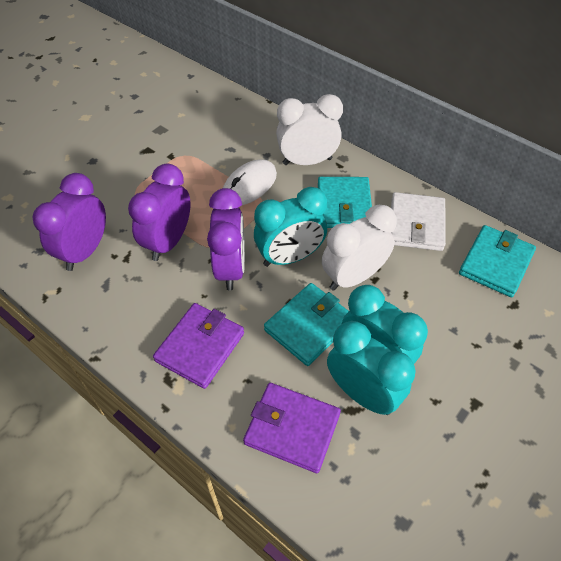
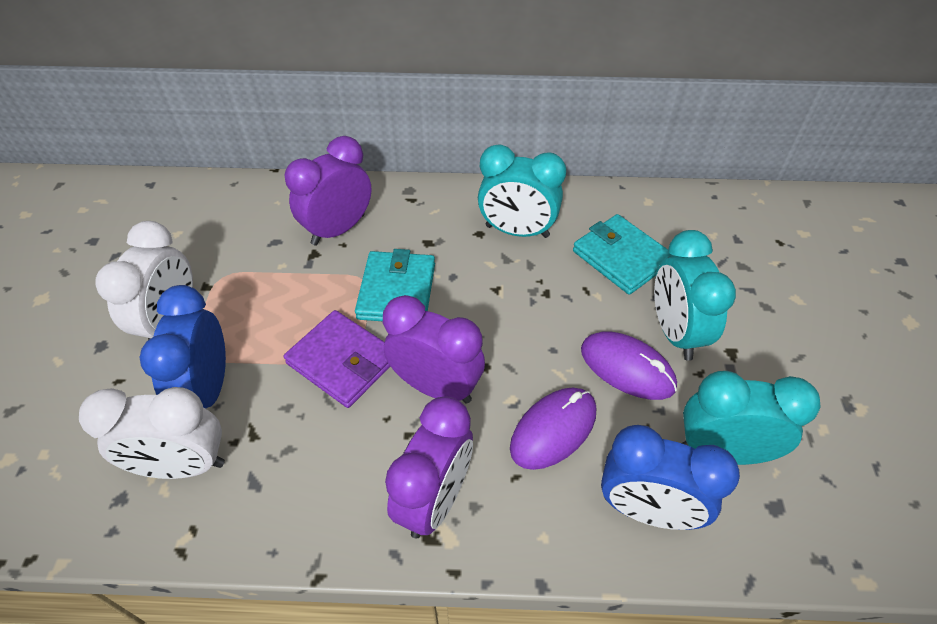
blue clock: none = 0 -> [139,285,226,409] [601,425,740,530] = 2
purple mouse: none = 0 -> [510,388,596,470] [581,332,677,400] = 2
purple wallet: [153,303,244,389] [243,383,341,473] = 2 -> [284,310,391,408] = 1
turquoise wallet: [264,283,349,366] [318,177,372,228] [459,225,536,297] = 3 -> [355,249,435,321] [573,214,672,295] = 2
white mouse: [223,159,277,206] = 1 -> none = 0
white wallet: [391,192,446,251] = 1 -> none = 0

